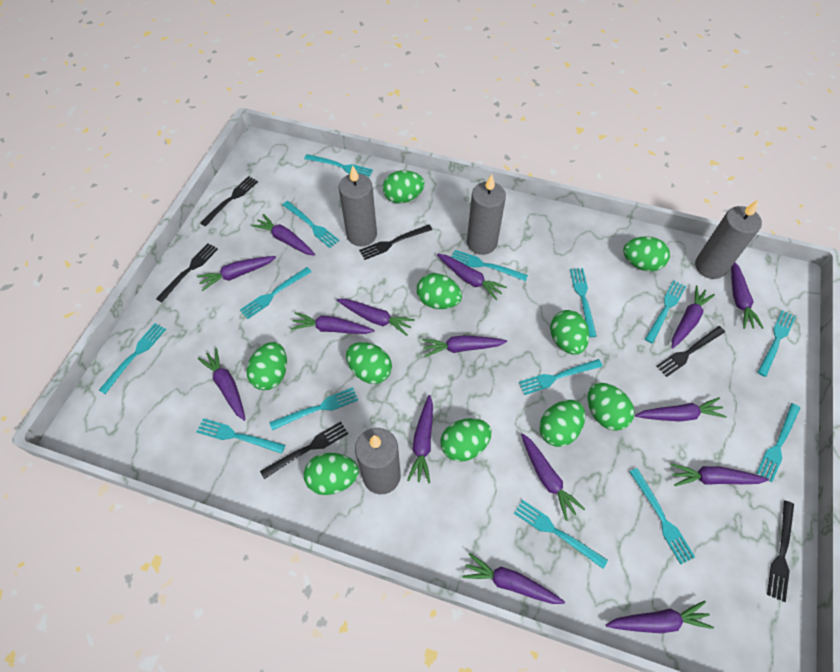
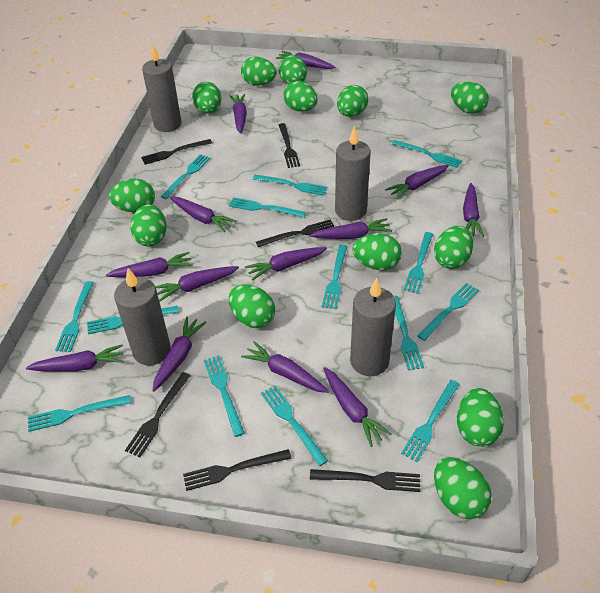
green egg: [246,342,287,390] [304,453,359,495] [346,342,392,384] [383,170,425,203] [417,273,462,309] [441,418,492,462] [539,400,585,447] [550,310,589,355] [588,383,634,431] [623,236,670,271] = 10 -> [109,179,155,213] [130,204,167,246] [192,82,222,114] [229,285,275,328] [241,57,276,86] [279,55,307,84] [283,81,318,112] [337,85,368,117] [352,233,402,270] [434,226,473,269] [434,457,492,519] [451,82,489,114] [457,388,504,447] = 13
purple carrot: [197,256,276,291] [198,348,246,421] [251,214,316,256] [291,312,375,334] [337,299,415,336] [407,395,433,484] [422,335,507,357] [437,254,507,300] [462,553,565,604] [521,433,585,521] [606,601,714,633] [635,397,727,422] [671,285,715,349] [671,463,769,486] [731,263,764,329] = 15 -> [26,344,124,372] [106,252,193,277] [152,316,207,392] [155,266,239,302] [170,197,236,232] [229,94,247,134] [241,341,329,393] [245,247,327,280] [276,51,335,69] [310,218,392,239] [323,367,392,447] [385,165,449,200] [463,183,484,237] = 13

